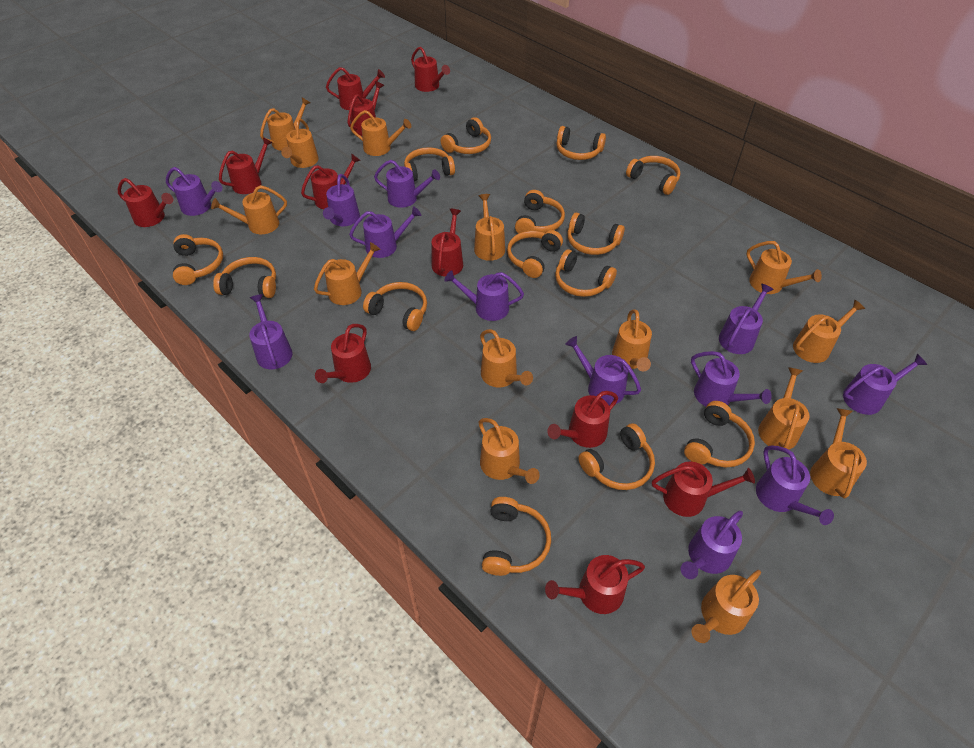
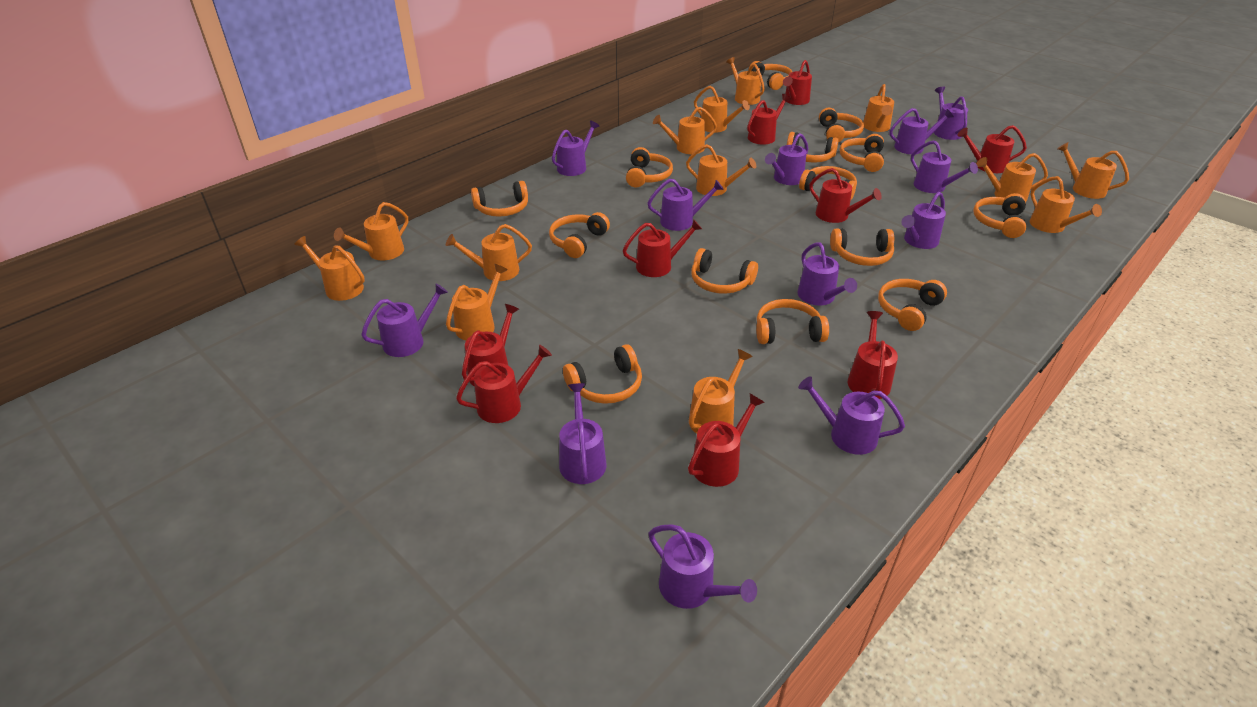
orange watering can: [211,185,287,234] [260,97,310,151] [281,118,319,168] [314,242,381,305] [350,110,411,156] [474,194,505,261] [478,418,540,484] [480,329,533,387] [612,309,652,371] [692,570,761,643] [746,241,822,294] [758,367,810,450] [793,300,865,363] [810,408,867,498] = 14 -> [294,236,365,301] [334,202,408,261] [446,224,532,281] [446,264,508,341] [653,107,717,154] [686,144,756,196] [689,349,753,434] [694,86,750,133] [726,57,765,105] [863,84,894,132] [977,153,1048,201] [1029,176,1102,233] [1057,142,1129,199] = 13
red watering can: [118,178,173,227] [219,137,273,194] [301,154,361,209] [315,324,371,383] [326,67,385,110] [347,81,384,136] [411,47,450,92] [431,209,463,276] [545,555,645,614] [547,391,618,448] [652,462,755,517] = 11 -> [456,345,552,423] [462,304,519,386] [623,219,702,277] [688,394,765,487] [747,94,791,145] [783,60,812,105] [809,168,882,223] [848,311,898,399] [958,125,1027,173] = 9

